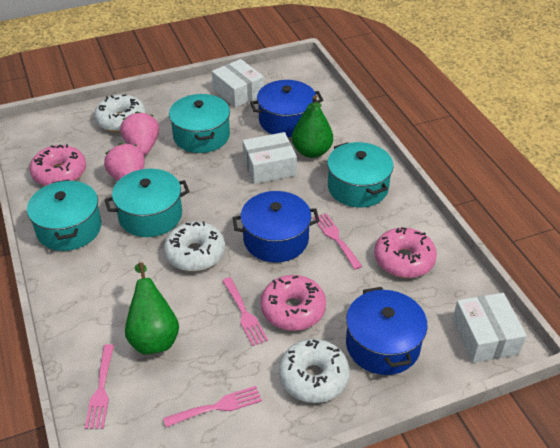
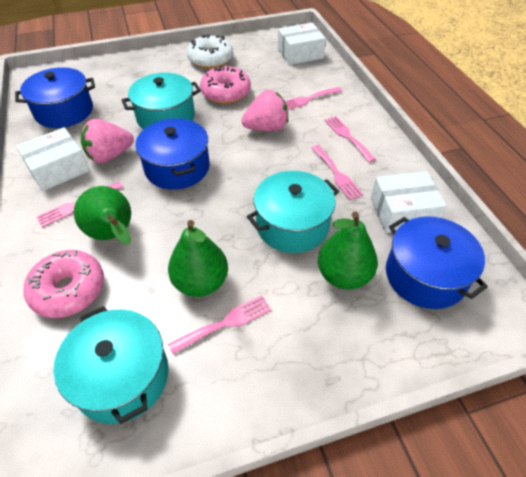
green pear: [125,262,179,355] [292,95,333,158] = 2 -> [74,186,131,245] [168,220,228,297] [318,211,378,290] = 3
pink donut: [30,144,86,186] [261,275,326,331] [374,227,437,278] = 3 -> [24,250,104,318] [200,66,251,104] = 2
pink fork: [85,344,114,429] [163,386,262,427] [222,277,268,346] [313,213,362,270] = 4 -> [36,181,123,227] [168,295,271,354] [285,87,342,110] [312,145,363,200] [324,116,376,162] = 5
turquoise pot: [27,180,101,251] [105,169,190,237] [169,94,230,153] [327,142,393,207] = 4 -> [54,306,169,424] [122,73,201,130] [247,171,339,253] = 3
white donut: [94,94,146,132] [164,221,225,271] [279,339,350,403] = 3 -> [187,34,233,69] = 1

